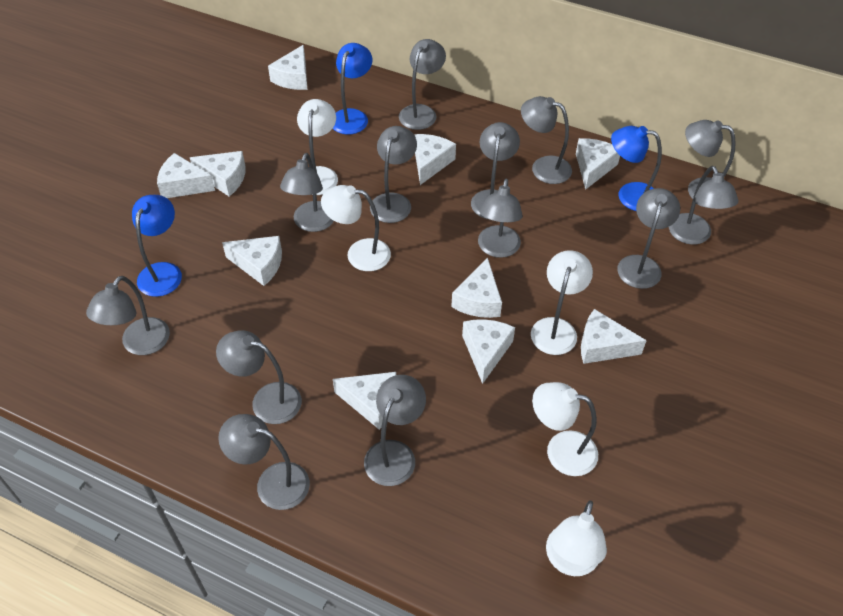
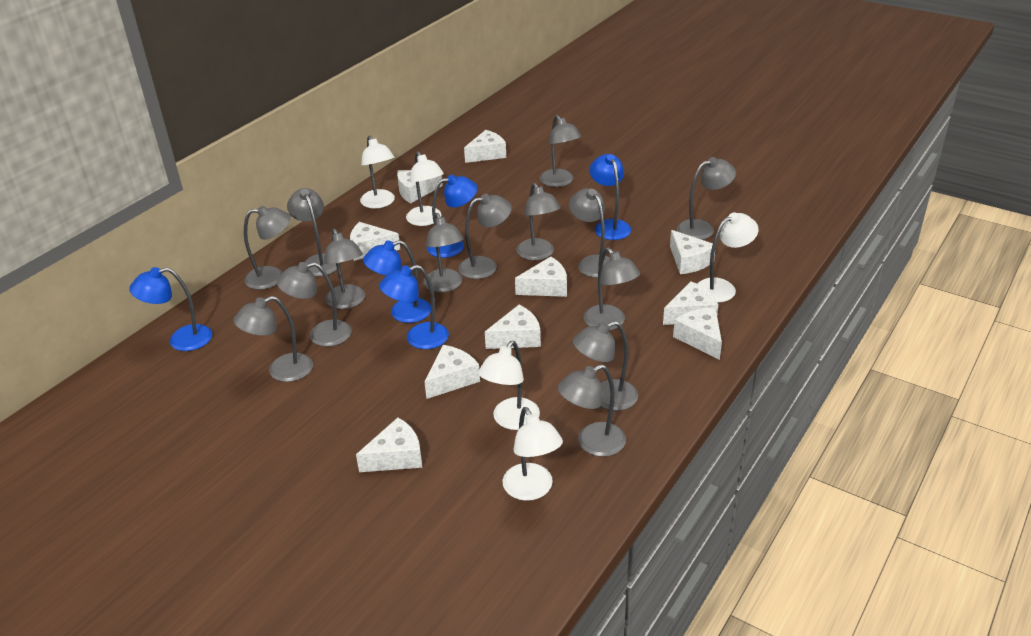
blue lamp: [132,195,182,297] [333,43,372,134] [611,126,662,211] = 3 -> [129,267,212,351] [363,240,431,323] [379,265,449,349] [427,175,477,258] [590,154,631,240] = 5
grey lamp: [86,276,170,355] [216,330,302,424] [218,414,310,510] [280,153,334,232] [364,375,426,486] [370,126,417,223] [399,39,446,130] [471,122,520,219] [478,178,523,258] [521,96,572,184] [617,188,680,289] [669,166,739,245] [685,120,736,199] = 13 -> [234,296,313,382] [244,206,291,290] [277,262,352,347] [287,188,337,276] [324,229,365,309] [424,213,464,292] [458,194,512,279] [516,183,561,260] [540,115,582,187] [558,364,626,457] [569,188,610,278] [573,321,638,411] [584,247,640,330] [677,157,736,240] = 14

